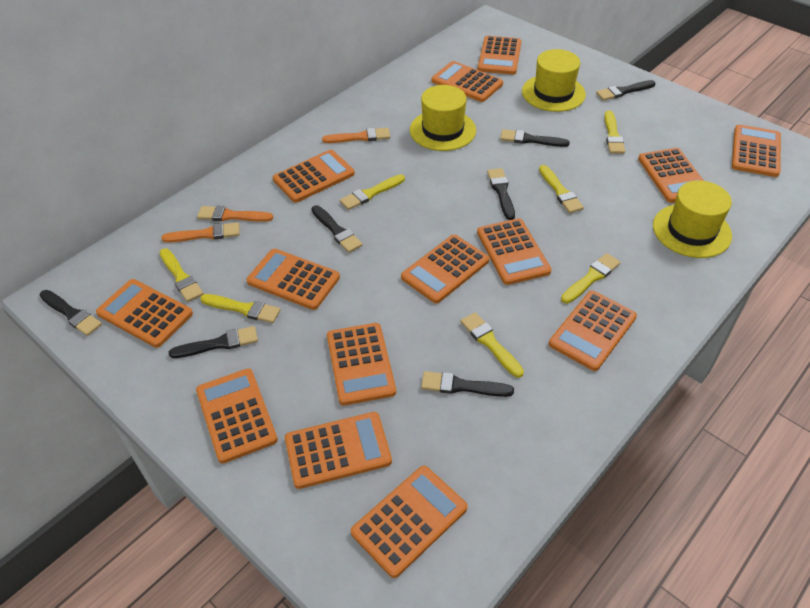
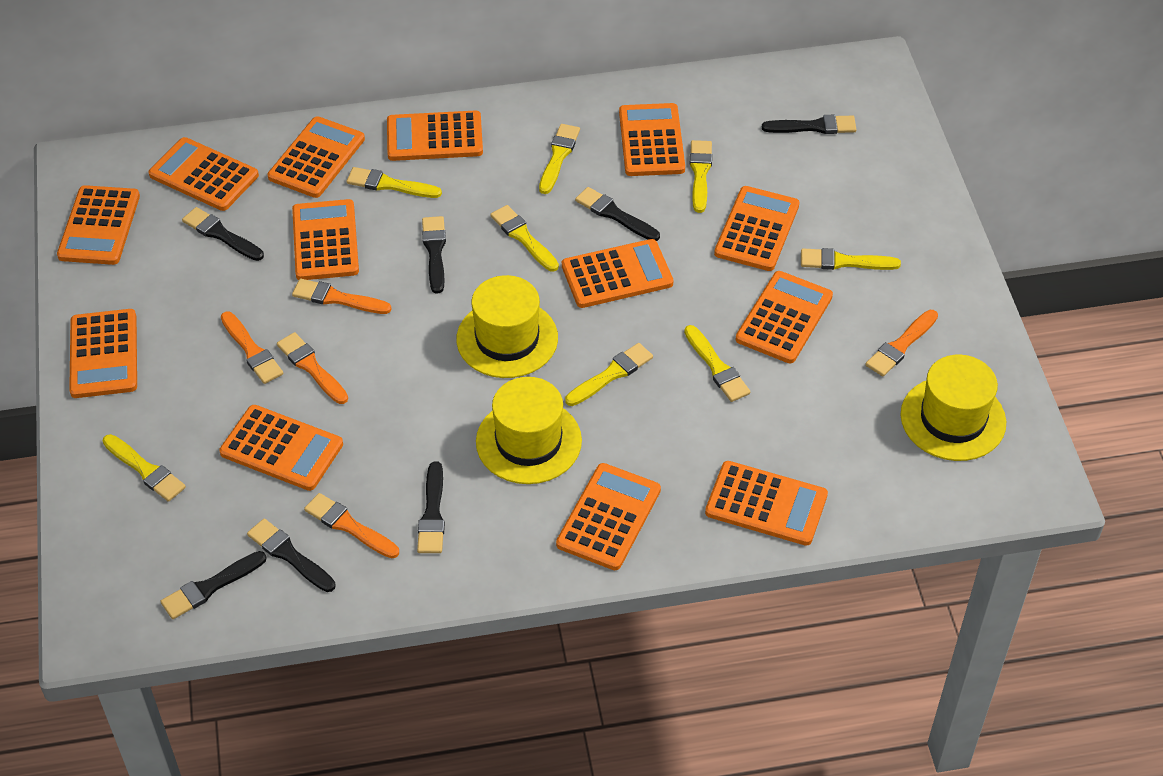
orange brush: [162,222,240,242] [197,206,273,222] [322,128,390,143] = 3 -> [221,311,283,384] [277,332,348,404] [292,279,391,314] [304,493,399,558] [865,310,938,377] = 5
orange calculator: [96,279,193,348] [196,369,278,463] [246,249,340,310] [273,150,355,203] [285,412,392,489] [327,323,396,406] [351,466,467,578] [401,235,489,303] [432,61,503,102] [477,218,551,285] [478,36,521,75] [549,291,637,371] [638,148,704,203] [732,124,781,177] = 14 -> [57,185,140,265] [69,309,137,398] [148,137,259,211] [219,405,343,491] [268,116,365,198] [292,199,359,280] [387,111,483,161] [556,463,661,570] [562,239,673,308] [619,103,685,176] [705,461,828,546] [714,186,799,271] [736,271,833,363] = 13
yellow brush: [160,248,204,302] [200,294,281,323] [340,174,405,210] [461,312,524,378] [539,165,584,213] [561,253,621,304] [604,110,625,154] = 7 -> [103,434,186,502] [346,167,442,198] [490,205,559,272] [539,124,580,194] [565,343,653,406] [684,325,750,402] [690,140,712,213] [801,248,901,270] = 8

